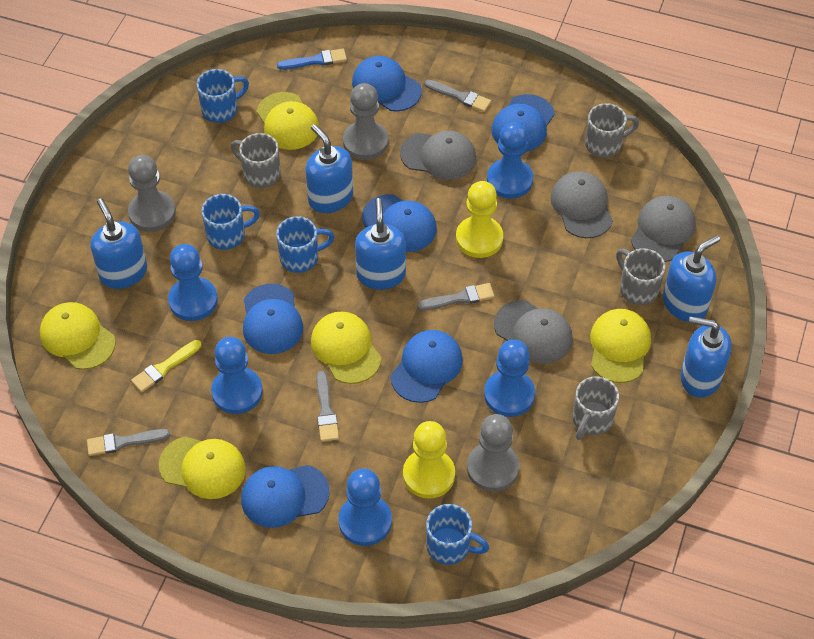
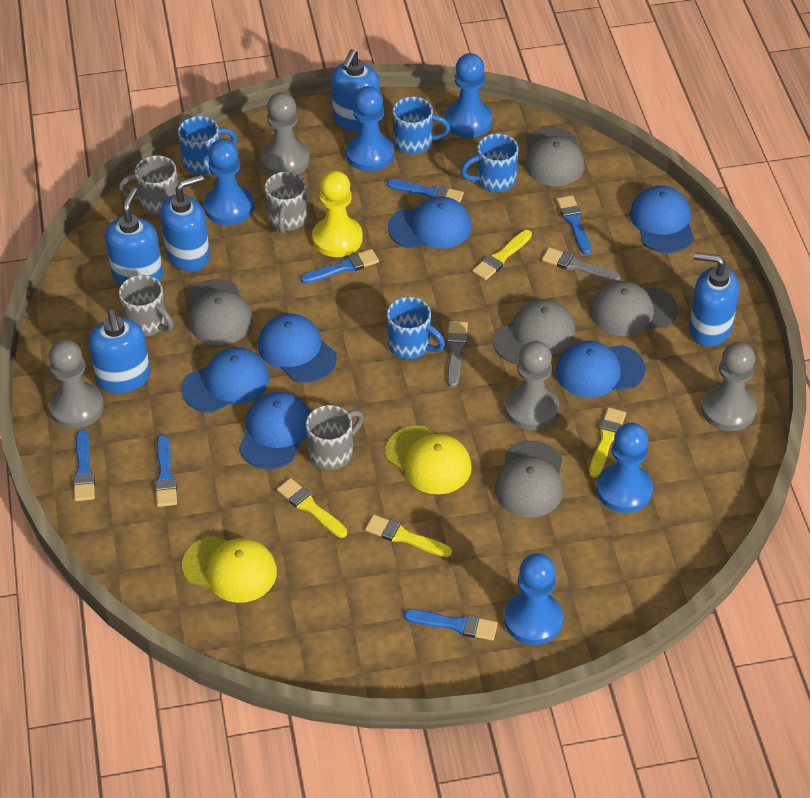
blue brush: [277,49,347,70] = 1 -> [73,430,95,501] [155,435,177,507] [300,249,379,283] [387,179,464,203] [404,609,498,641] [556,195,591,255] = 6
grey brush: [87,429,170,456] [316,370,339,442] [417,283,495,310] [424,80,491,112] = 4 -> [447,321,468,388] [542,247,621,282] = 2
grey cap: [400,130,476,180] [494,300,573,364] [550,171,613,238] [631,196,696,262] = 4 -> [185,279,253,345] [493,300,575,364] [495,441,563,518] [525,127,585,186] [590,281,678,336] = 5
grey pawn: [128,155,176,232] [343,83,388,160] [467,414,519,492] = 3 -> [49,340,104,429] [261,92,310,175] [505,341,559,430] [701,342,757,431] = 4
yellow brush: [131,340,201,392] = 1 -> [277,478,347,538] [365,515,452,557] [472,230,532,280] [589,407,626,478] = 4
yellow cap: [40,302,116,370] [159,436,246,499] [257,92,319,150] [311,312,381,384] [590,309,651,383] = 5 -> [182,536,277,603] [385,425,472,494] = 2
yellow pawn: [403,421,455,499] [456,181,503,258] = 2 -> [312,171,363,257] = 1

